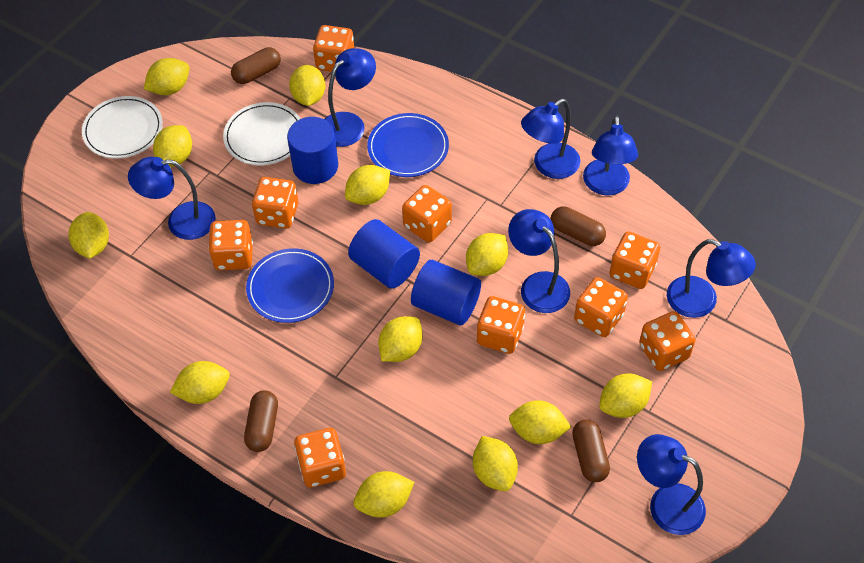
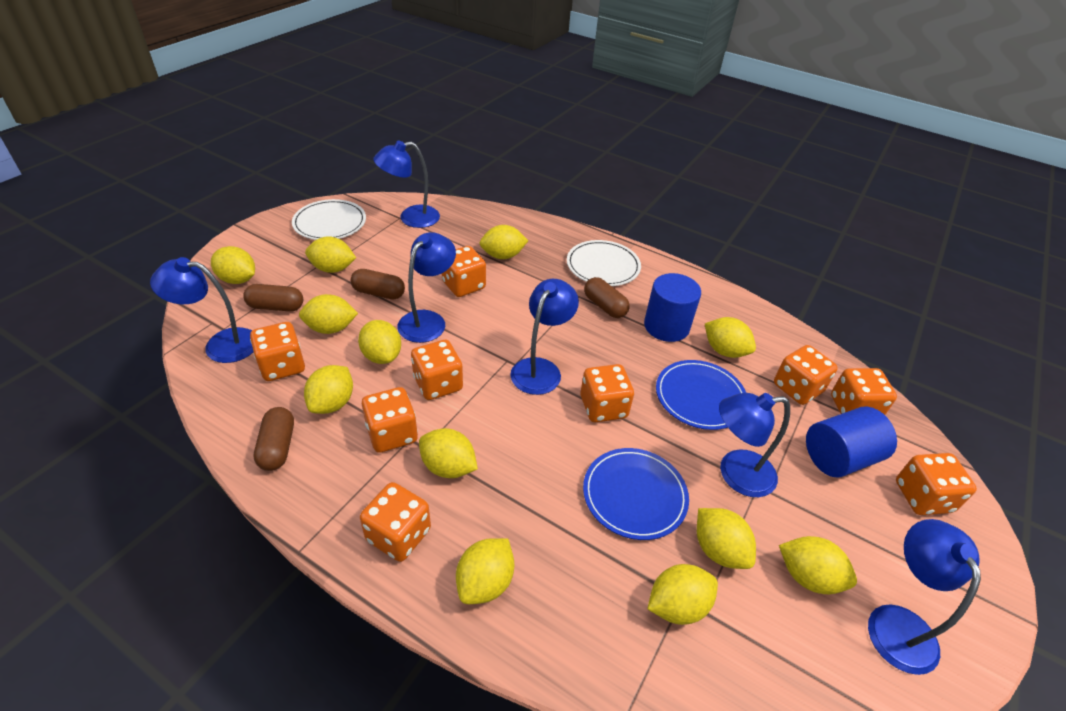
blue cylinder: [287,117,338,184] [348,219,420,289] [411,260,481,325] = 3 -> [644,273,701,342] [806,406,897,477] = 2
blue lamp: [128,157,216,240] [325,48,376,147] [508,209,570,313] [521,99,580,179] [583,115,638,196] [637,434,706,535] [667,239,756,318] = 7 -> [150,257,254,363] [373,140,440,228] [397,232,456,343] [510,279,579,395] [719,393,790,497] [868,519,981,675] = 6

